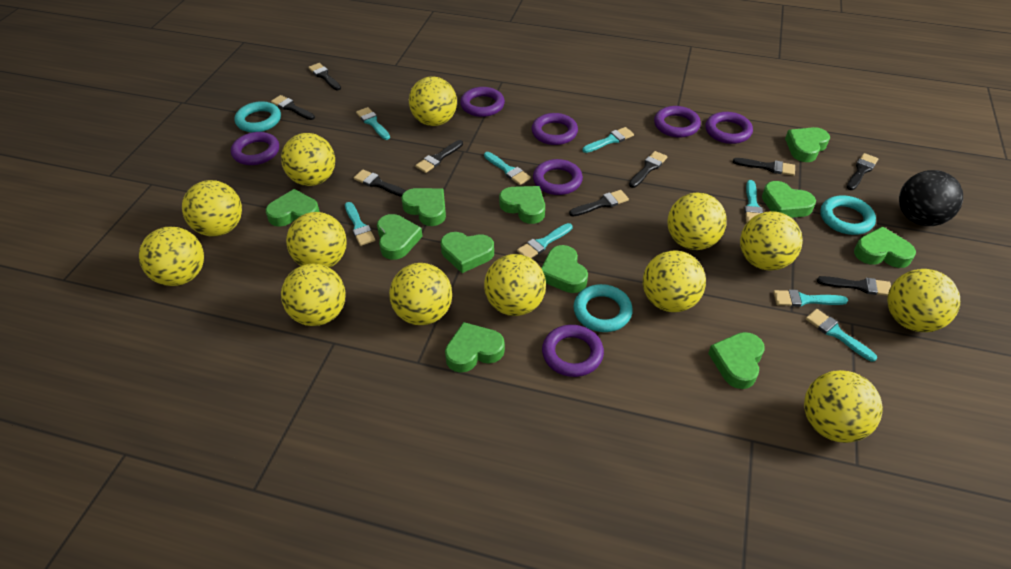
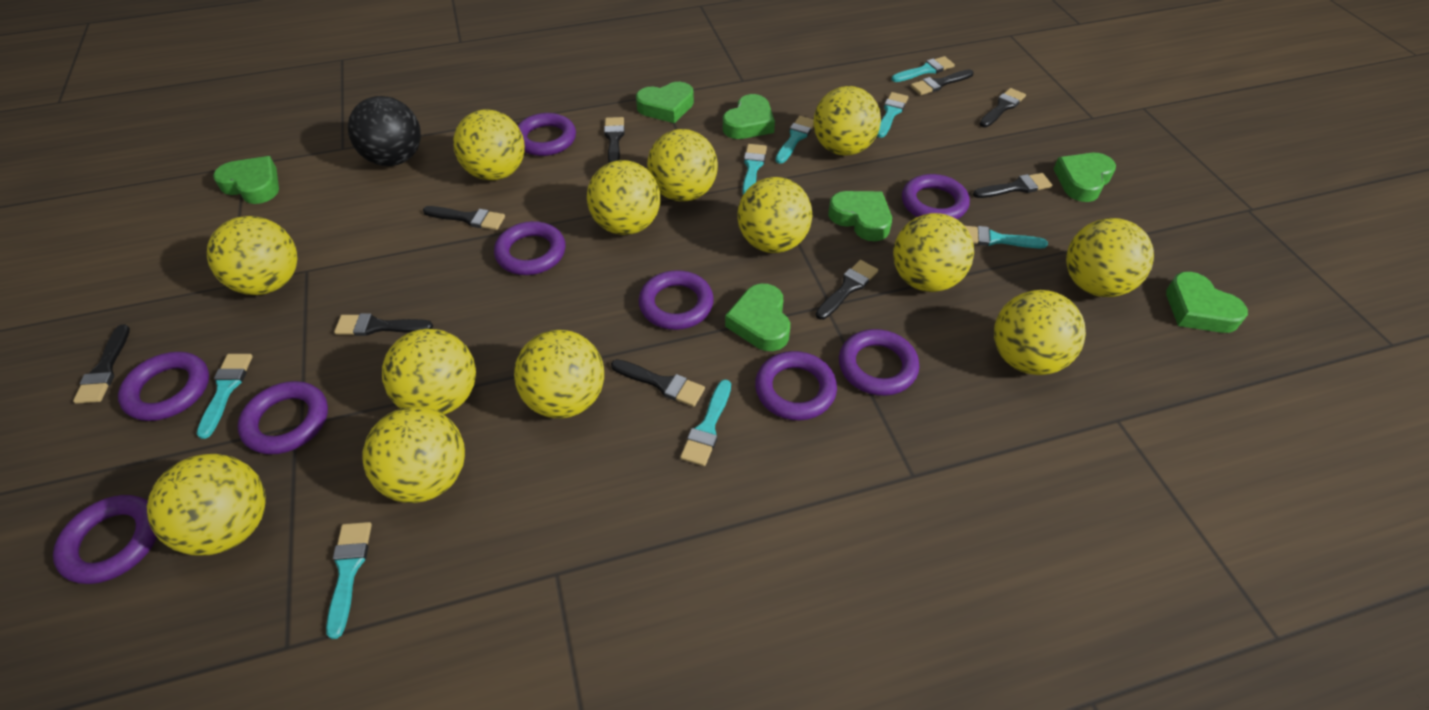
green heart: [266,189,320,227] [377,214,423,260] [401,188,446,226] [441,232,494,273] [445,322,505,373] [499,186,545,224] [541,245,588,293] [708,332,765,389] [762,181,816,218] [785,127,830,162] [854,226,916,268] = 11 -> [213,156,279,204] [636,82,694,123] [723,94,775,139] [725,283,790,351] [828,191,892,241] [1054,153,1116,202] [1166,272,1248,333] = 7
purple ring: [231,132,279,165] [460,87,505,117] [532,113,578,145] [533,159,583,195] [542,325,604,377] [654,106,701,138] [705,112,753,144] = 7 -> [53,495,157,584] [118,352,209,421] [237,381,328,455] [494,221,566,275] [517,113,576,156] [639,270,714,330] [755,351,837,420] [839,329,919,396] [902,174,970,219] = 9
turquoise ring: [234,101,281,132] [574,284,633,332] [820,195,876,235] = 3 -> none = 0

